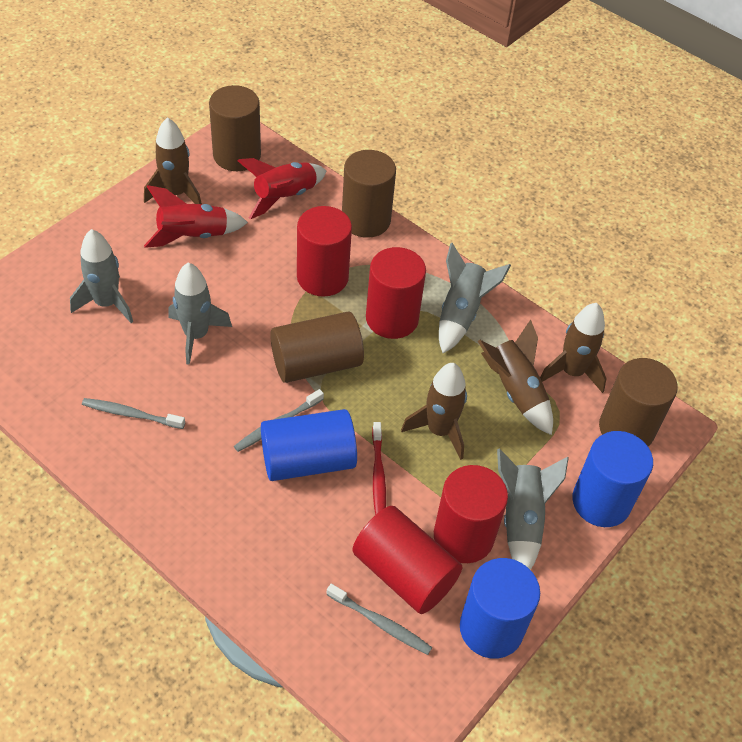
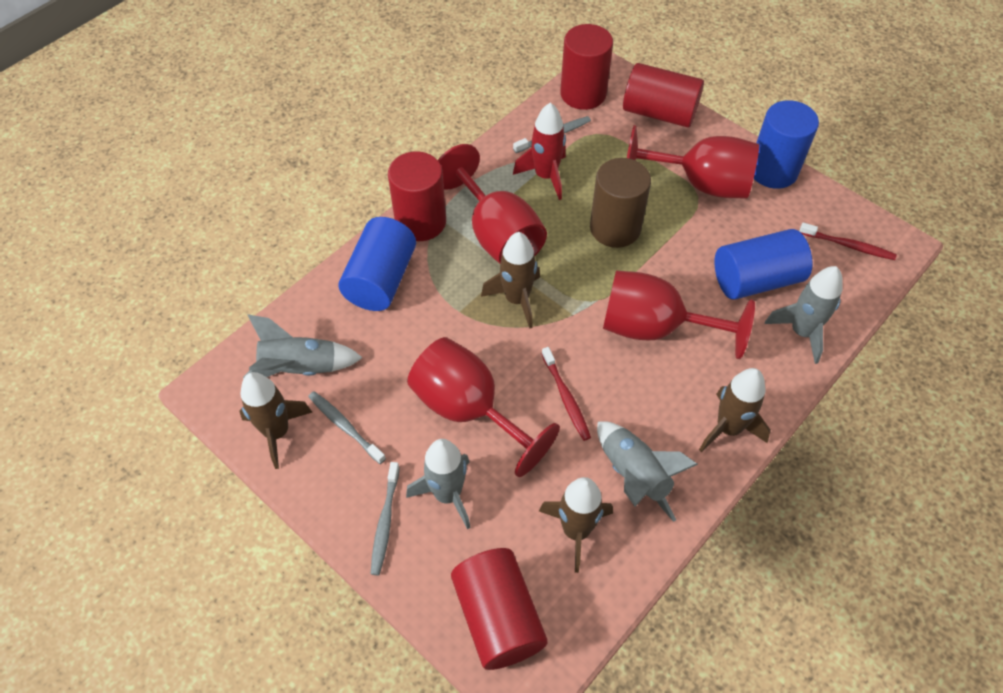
brown cylinder: [209,85,261,171] [270,311,364,383] [342,150,396,238] [599,358,678,446] = 4 -> [590,158,651,248] = 1
red goblet: none = 0 -> [407,337,560,477] [438,144,547,264] [603,270,755,359] [627,125,759,199] = 4
red rocket: [144,185,248,248] [237,158,326,219] = 2 -> [513,102,566,200] = 1
red toothbrush: [372,422,386,515] = 1 -> [542,347,591,441] [799,223,897,260] = 2

